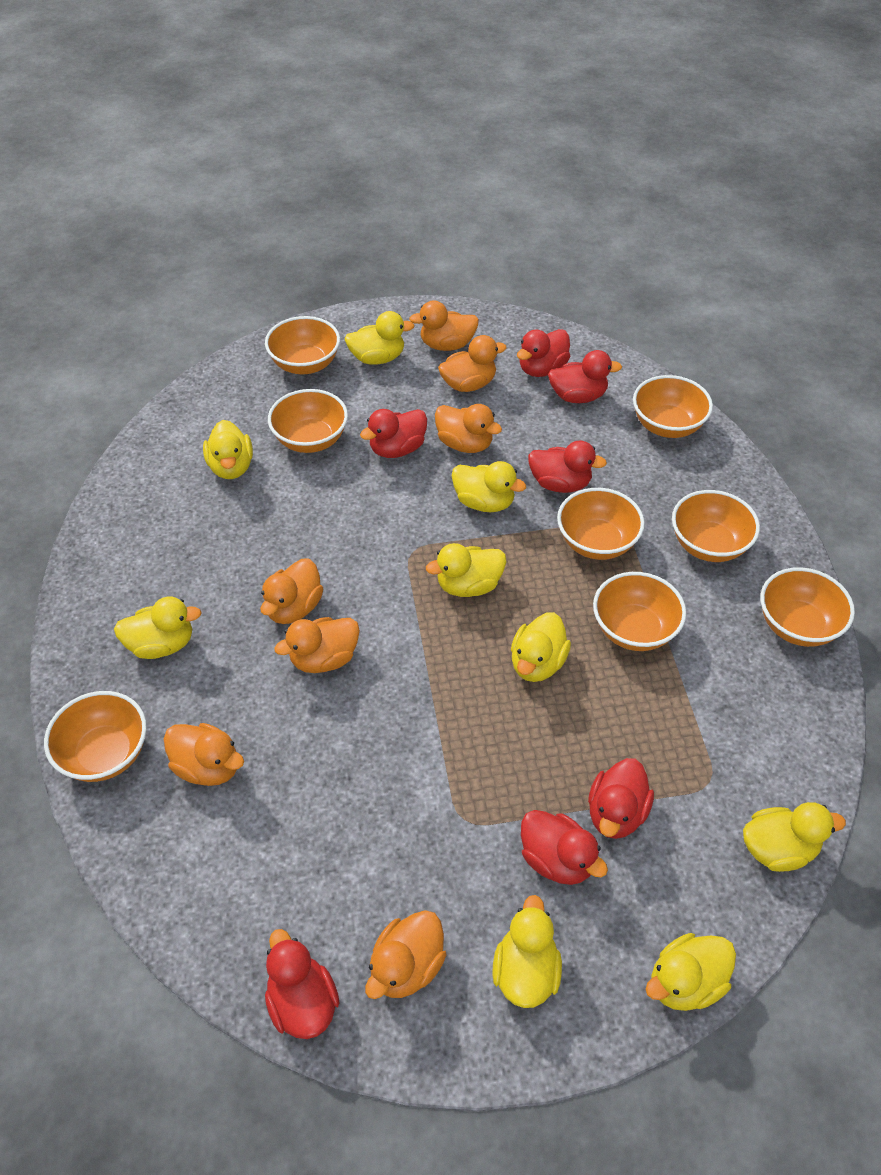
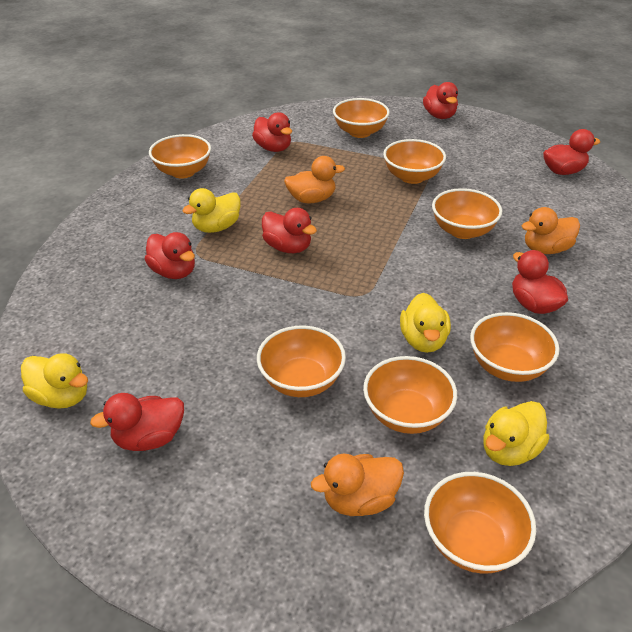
orange duck: [164,723,244,786] [260,559,323,624] [274,617,360,673] [365,910,446,999] [409,300,479,351] [435,404,502,453] [438,335,507,392] = 7 -> [284,156,345,203] [311,454,404,516] [522,207,580,254] = 3
yellow duck: [114,597,202,659] [203,420,253,479] [344,311,415,365] [426,543,506,597] [452,461,526,512] [492,895,562,1008] [511,612,571,682] [646,933,736,1011] [743,802,846,872] = 9 -> [21,353,88,409] [182,188,240,233] [400,293,451,353] [484,401,549,466] = 4

